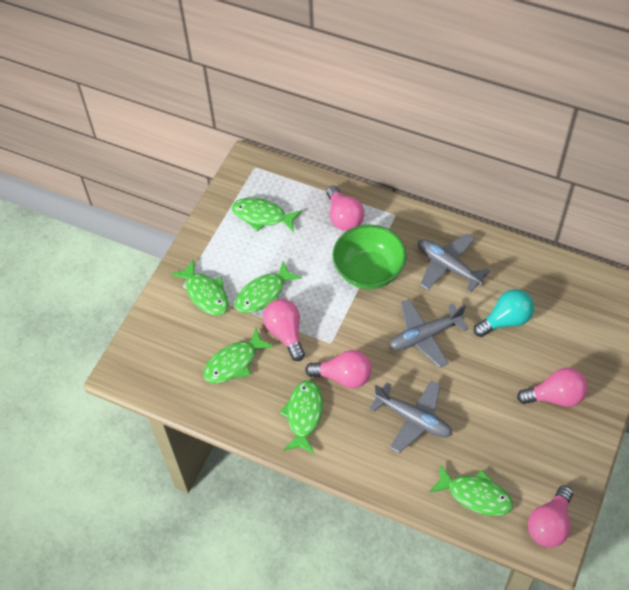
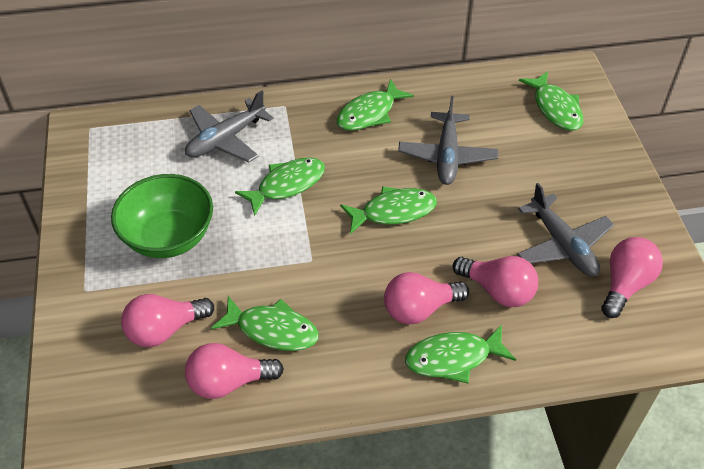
turquoise light bulb: [474,289,534,337] = 1 -> none = 0

